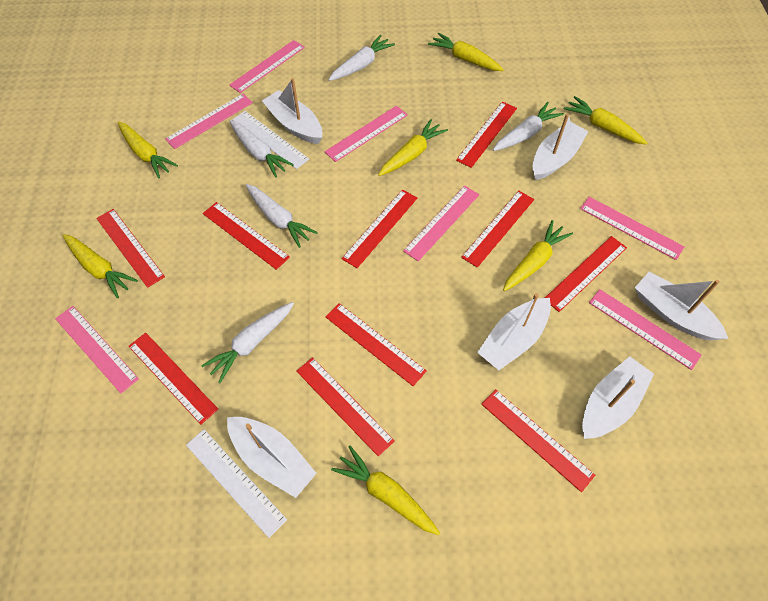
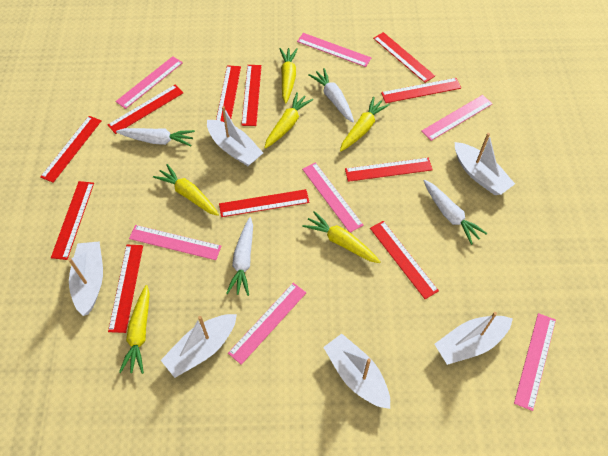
red ruler: [96,209,165,288] [128,333,218,425] [203,202,290,270] [297,357,395,457] [325,303,427,386] [342,189,417,268] [456,101,517,168] [461,191,534,268] [482,389,595,492] [545,236,627,312] = 10 -> [40,116,101,183] [51,181,94,260] [108,85,183,134] [108,245,143,333] [216,65,241,122] [219,189,310,217] [241,65,262,126] [345,158,433,182] [370,221,439,299] [373,32,435,83] [381,78,461,103] = 11
white carrot: [201,302,294,383] [230,120,294,177] [246,184,318,248] [328,35,395,81] [493,102,564,151] = 5 -> [116,128,195,146] [226,217,253,296] [309,68,354,122] [424,180,487,245] = 4
white ruler: [186,429,287,538] [232,111,309,169] = 2 -> none = 0
yellow carrot: [63,234,138,298] [118,122,178,178] [331,445,440,535] [378,119,448,176] [428,32,504,71] [503,220,573,291] [564,96,647,145] = 7 -> [119,285,150,374] [153,164,219,216] [264,92,313,149] [280,48,298,104] [302,211,380,263] [340,97,390,151] = 6

